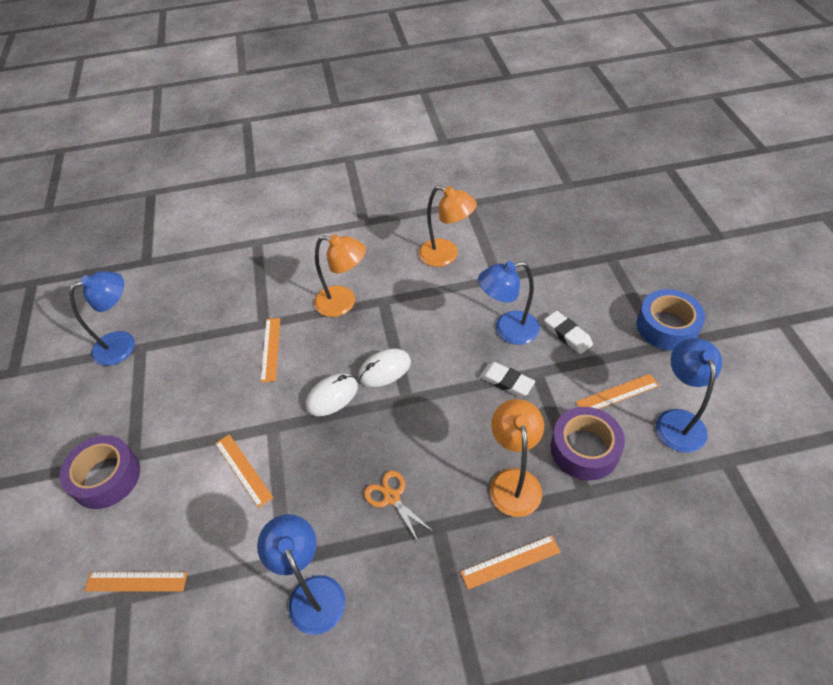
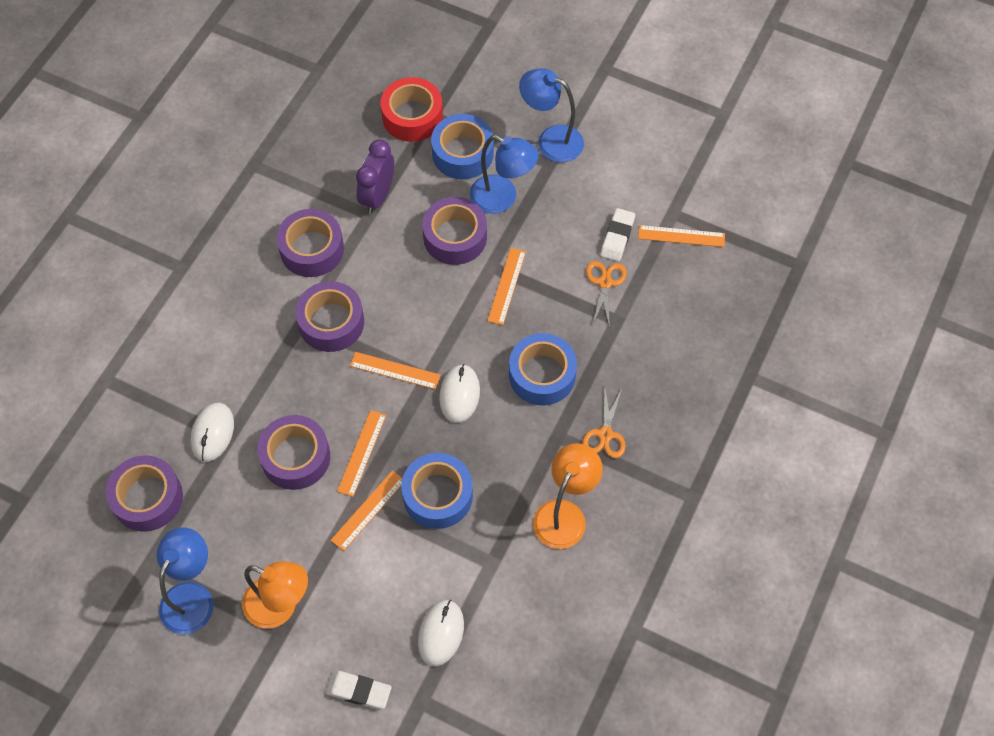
blue lamp: [69,271,135,366] [257,514,345,635] [478,261,540,345] [656,338,722,453] = 4 -> [157,528,213,634] [470,135,539,214] [519,68,584,162] = 3
blue tape: [637,289,705,350] = 1 -> [401,453,473,529] [431,114,494,179] [509,333,577,406] = 3
orange lamp: [314,234,366,317] [419,186,477,267] [490,399,544,517] = 3 -> [242,561,308,629] [533,443,603,549] = 2
orange scissors: [364,471,434,543] = 1 -> [582,389,626,458] [586,261,627,328] = 2
purple clock: none = 0 -> [356,139,394,214] = 1
purple tape: [59,435,140,509] [551,407,625,481] = 2 -> [106,456,183,531] [257,415,330,490] [276,209,344,277] [295,281,364,352] [422,197,487,265] = 5
red tape: none = 0 -> [381,77,443,142] = 1
white mouse: [306,373,358,416] [358,349,411,387] = 2 -> [191,403,234,462] [418,599,464,667] [439,364,480,423] = 3

